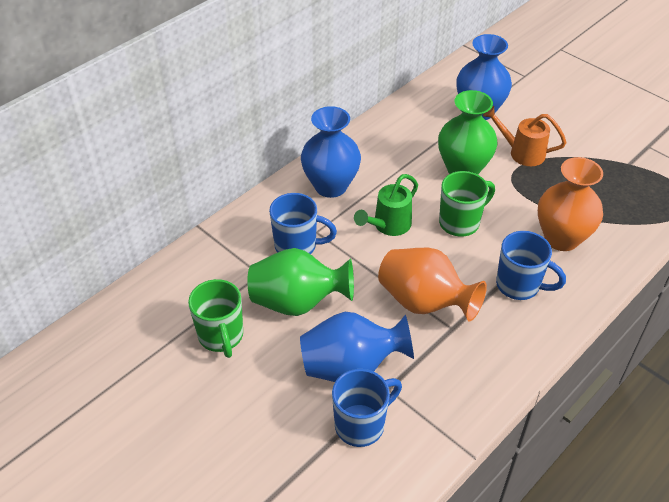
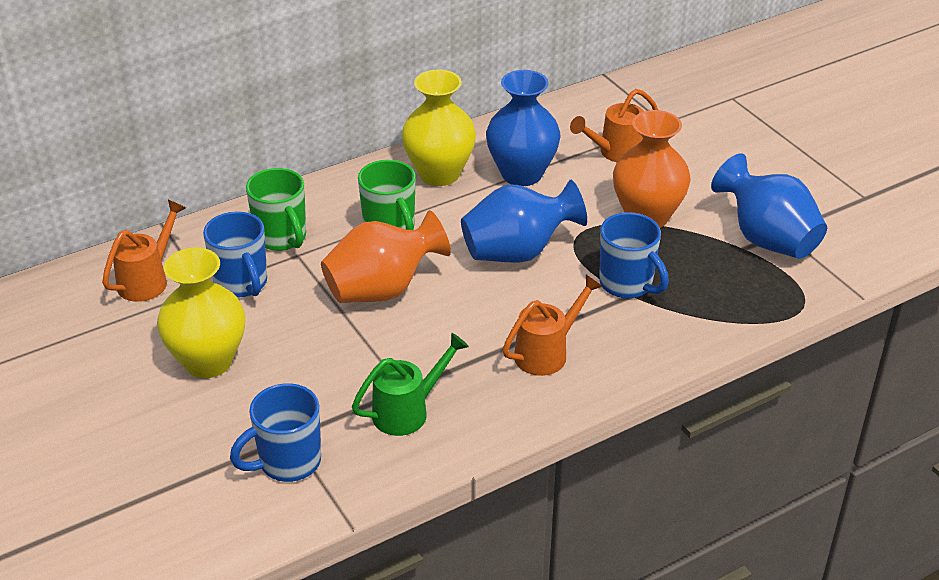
green vase: [247,248,354,316] [438,90,498,175] = 2 -> none = 0
orange watering can: [483,106,567,166] = 1 -> [102,200,186,302] [503,274,603,376] [570,89,658,162] = 3
yellow vase: none = 0 -> [157,248,245,378] [402,70,476,186] = 2

